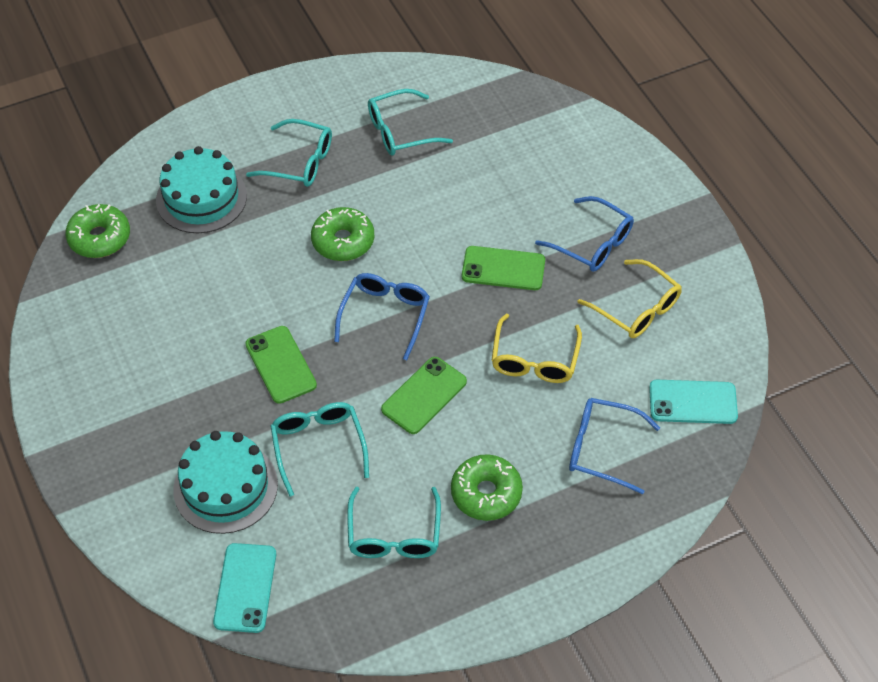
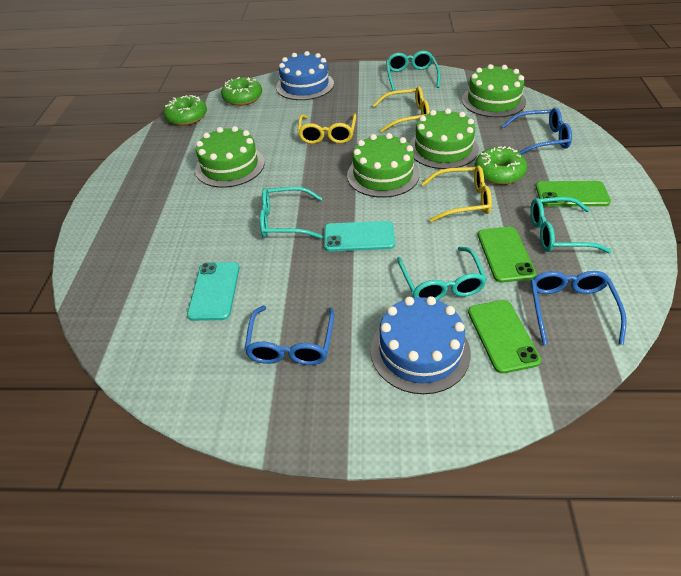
blue cake: none = 0 -> [276,51,334,100] [371,296,471,394] = 2
green cake: none = 0 -> [195,126,265,188] [347,133,420,198] [409,108,479,169] [462,64,526,117] = 4
turquoise cake: [156,146,247,233] [173,431,278,534] = 2 -> none = 0
yellow glasses: [492,314,582,383] [578,259,682,338] = 2 -> [298,114,356,144] [373,86,430,132] [421,165,492,222] = 3

